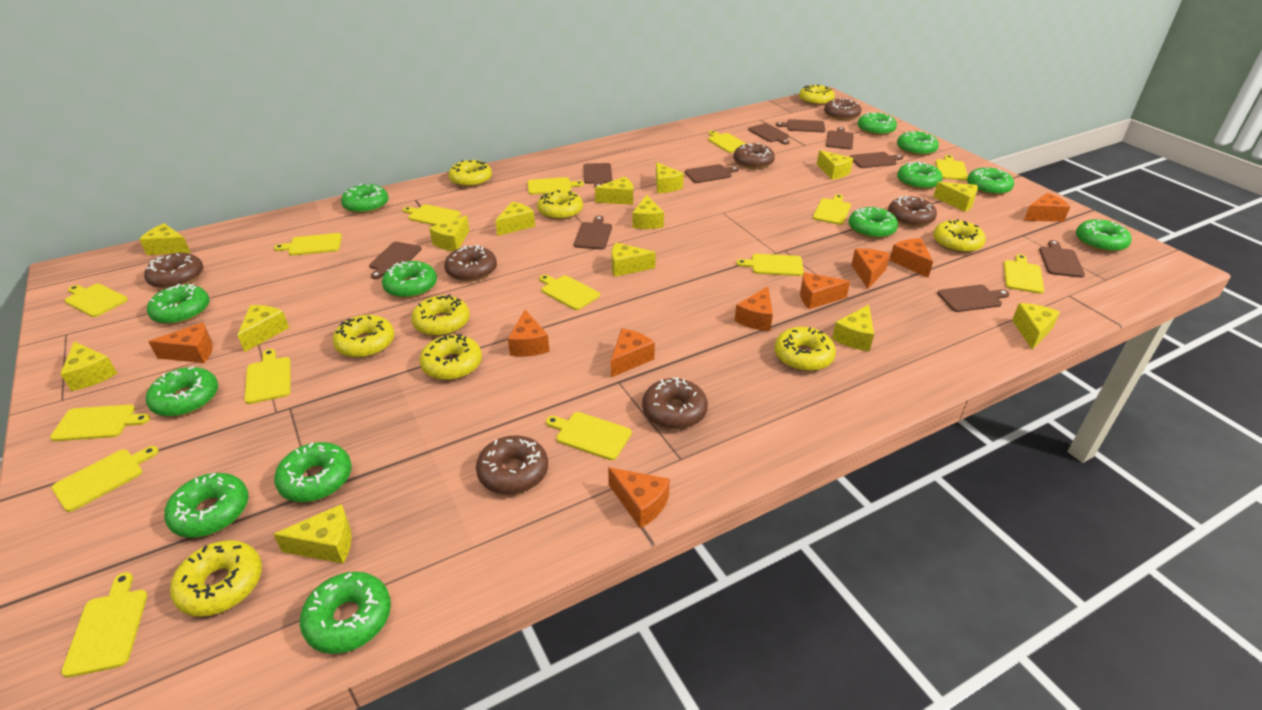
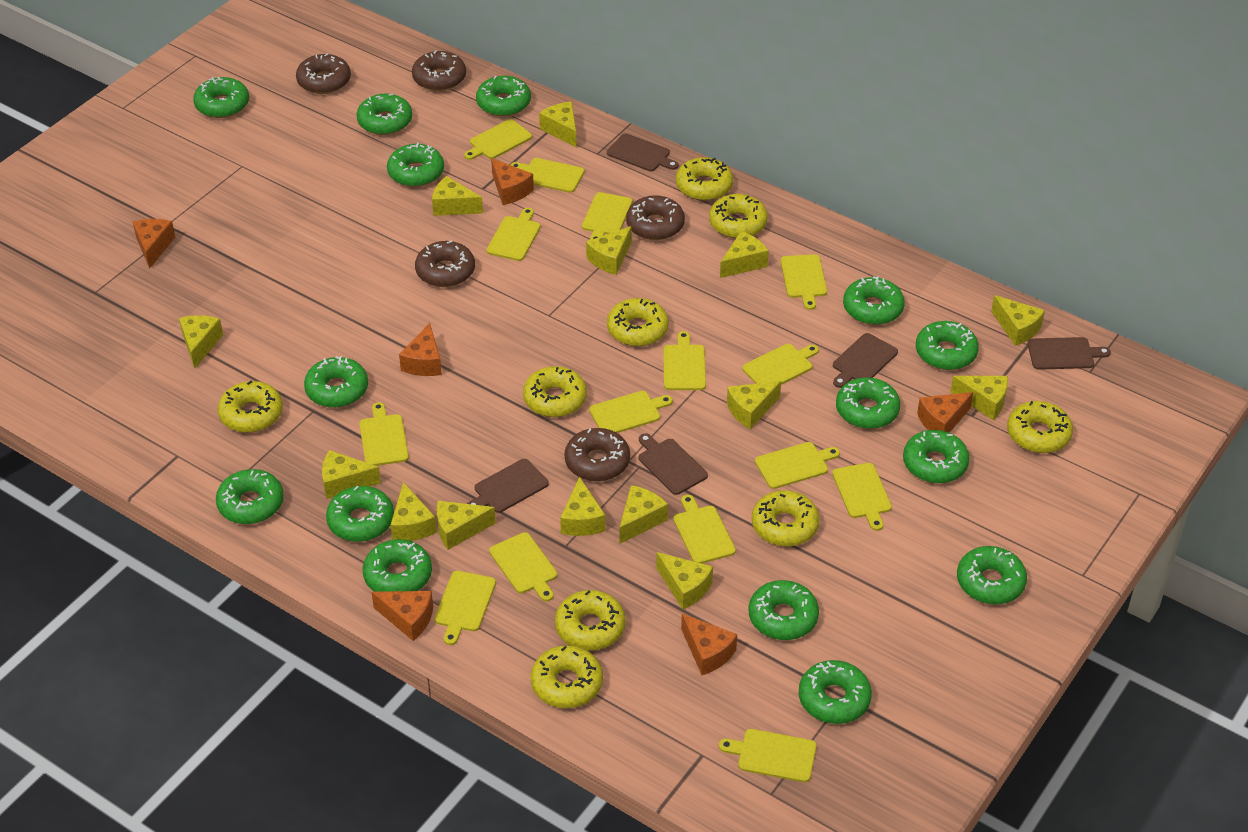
brown cutting board: [369,242,422,279] [574,216,612,250] [584,163,612,188] [685,164,739,183] [748,123,790,145] [776,119,825,132] [826,127,854,149] [850,152,903,168] [937,285,1009,312] [1039,240,1085,278] = 10 -> [467,459,549,513] [607,133,679,171] [639,433,708,495] [833,333,898,388] [1027,337,1111,370] = 5
brown donut: [144,253,203,289] [444,245,497,282] [476,435,548,495] [642,377,708,429] [733,143,775,169] [824,98,861,121] [888,196,937,227] = 7 -> [296,53,351,94] [412,50,466,91] [415,241,475,287] [565,428,630,481] [626,195,685,240] = 5
green donut: [146,366,218,417] [147,284,210,325] [164,473,249,538] [274,442,352,502] [300,572,391,654] [341,184,388,214] [382,261,437,298] [848,207,898,239] [858,112,897,136] [897,131,939,156] [897,161,943,190] [967,168,1014,195] [1076,219,1131,252] = 13 -> [193,77,249,118] [216,469,284,524] [304,356,368,408] [326,486,394,542] [356,94,412,135] [363,539,432,592] [387,143,444,187] [476,76,531,116] [749,580,819,640] [799,660,872,724] [836,377,900,429] [843,276,905,325] [903,430,970,483] [916,321,979,370] [957,546,1027,605] = 15
orange cheese: [148,322,213,363] [508,310,549,357] [608,467,670,528] [611,328,655,378] [735,287,773,331] [800,272,850,309] [851,249,890,289] [889,238,933,278] [1024,193,1071,222] = 9 -> [133,219,175,268] [371,591,433,641] [399,323,442,376] [491,158,534,205] [681,614,737,675] [917,392,973,433] = 6

